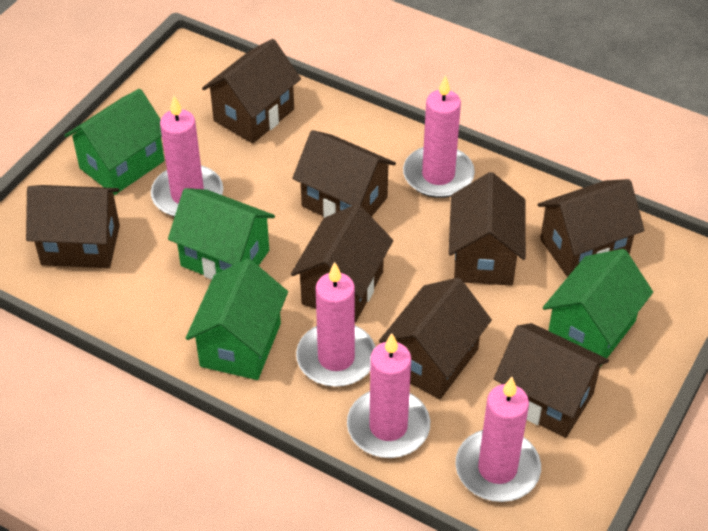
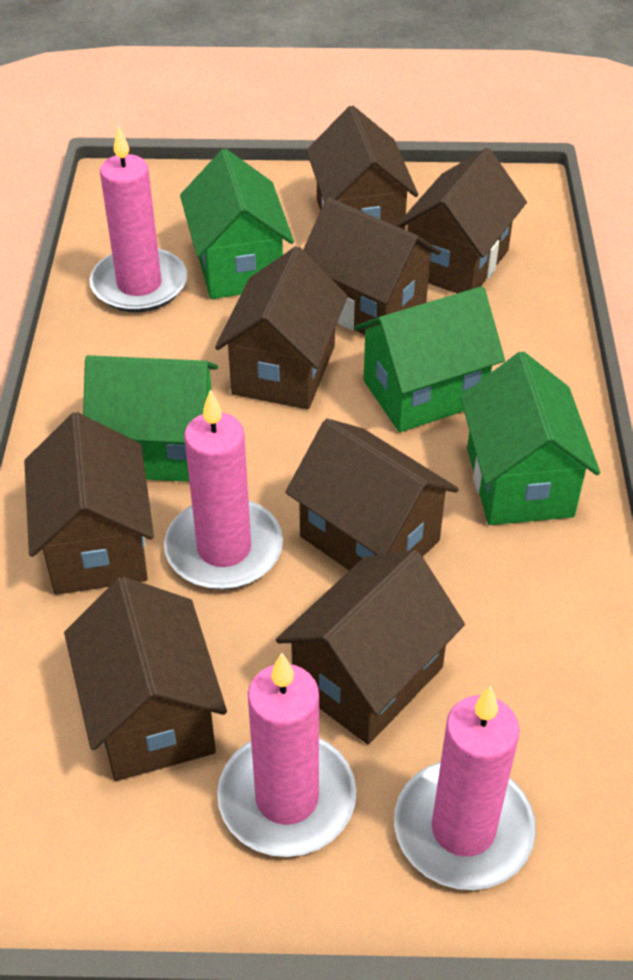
pink candle: [151,96,223,217] [296,262,375,387] [347,333,430,458] [403,75,475,198] [455,377,541,502] = 5 -> [90,126,187,312] [164,390,283,590] [217,653,356,857] [394,686,536,890] = 4

